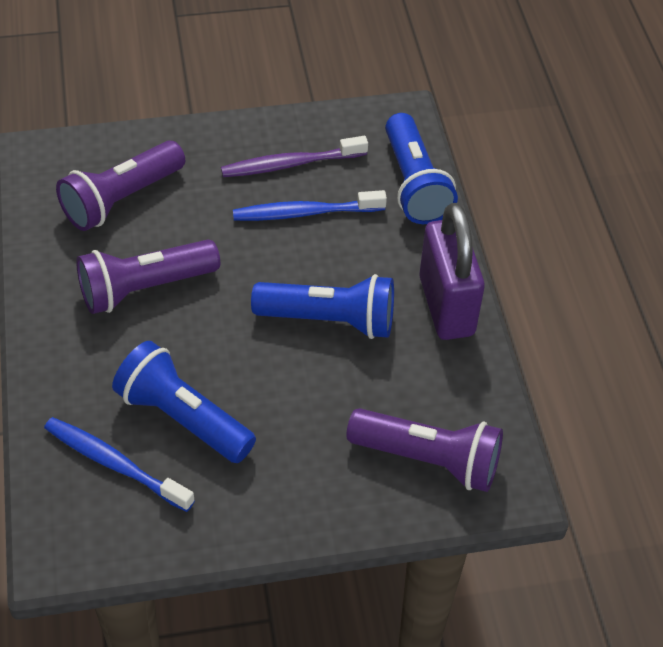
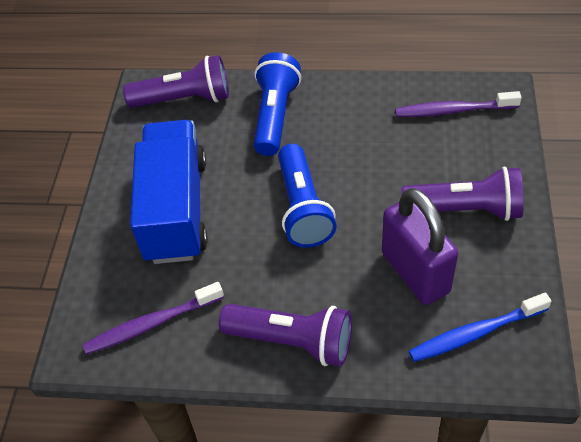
blue flashlight: [112,341,256,463] [251,274,394,339] [385,113,458,224] = 3 -> [254,52,301,156] [278,144,337,248] = 2
blue toothbrush: [44,417,195,512] [233,190,387,221] = 2 -> [409,293,552,362] = 1
blue truck: none = 0 -> [130,120,208,264] = 1
purple toothbrush: [221,136,368,177] = 1 -> [83,282,224,355] [395,91,522,117] = 2

